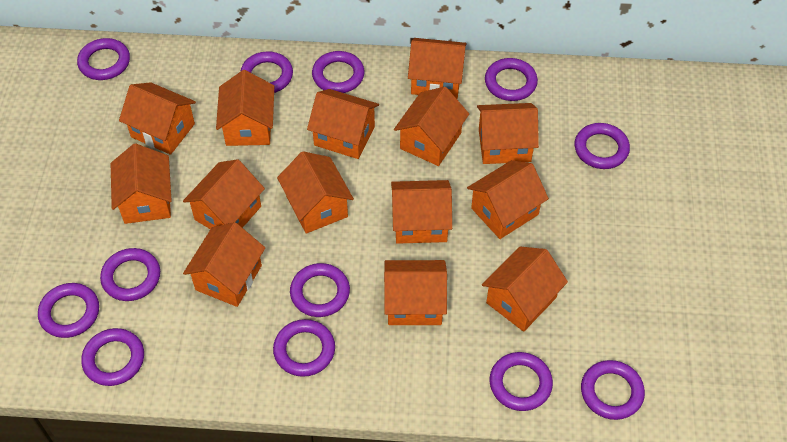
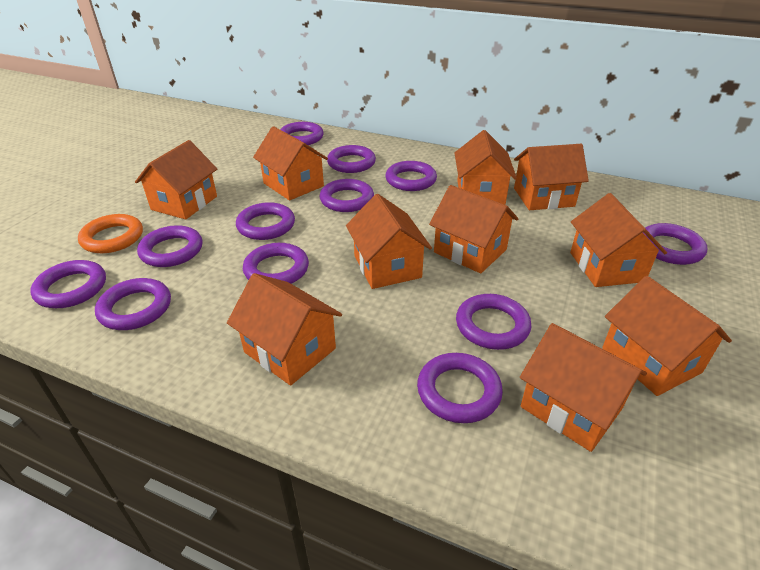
orange house: [111,143,172,224] [119,82,196,155] [183,159,265,229] [183,222,265,307] [216,70,274,146] [277,151,354,233] [307,89,379,159] [384,260,447,325] [391,180,452,244] [394,87,469,166] [408,38,467,99] [467,160,549,239] [477,103,539,164] [482,247,568,332] = 14 -> [135,140,217,220] [227,273,342,386] [253,126,328,201] [346,194,432,289] [429,185,519,273] [455,130,517,205] [514,144,589,210] [520,323,647,452] [570,193,667,287] [602,276,732,396] = 10
orange ring: none = 0 -> [78,214,143,253] = 1

